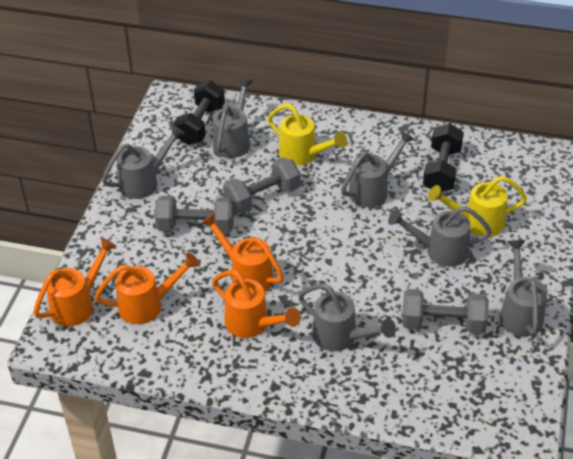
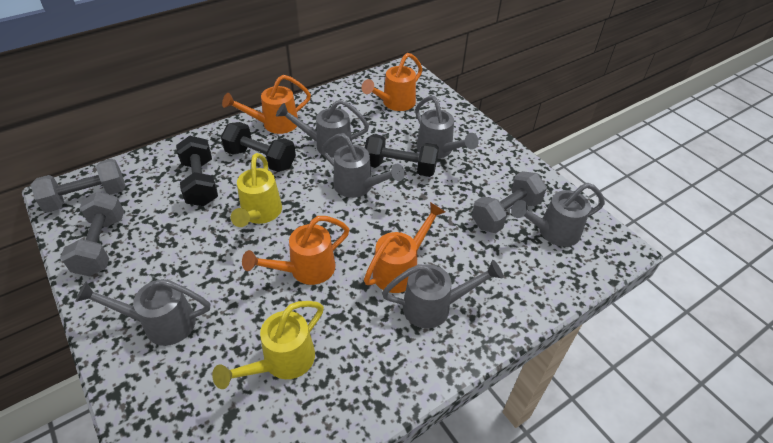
black dumbbell: [173,81,225,145] [423,123,464,192] = 2 -> [176,136,218,206] [221,122,296,172] [365,134,439,177] = 3

